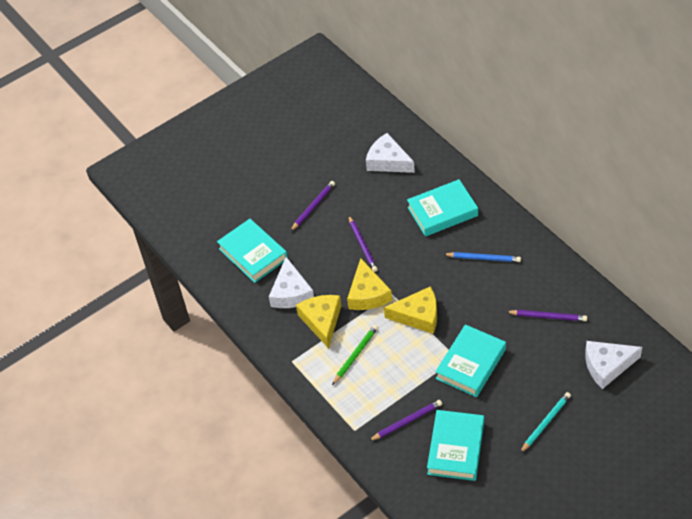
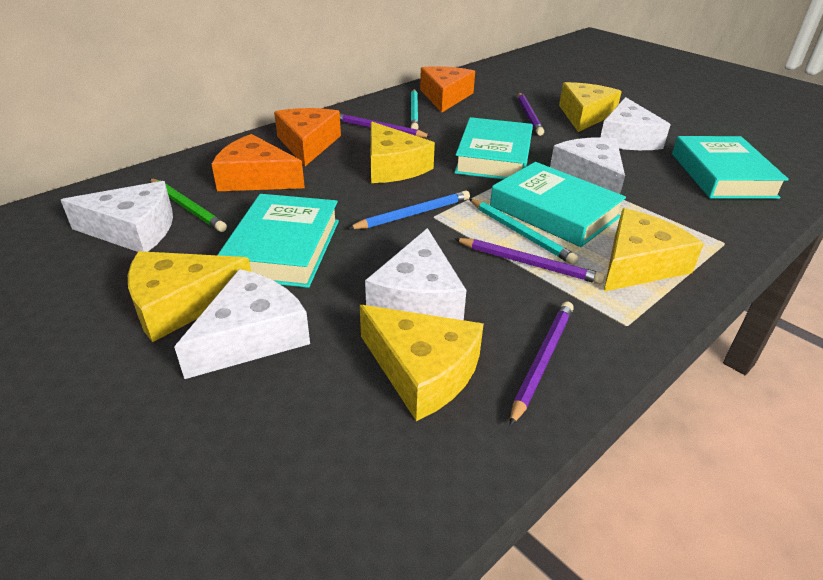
orange cheese: none = 0 -> [212,134,305,191] [274,108,341,166] [420,66,475,113] = 3
turquoise pencil: [520,392,571,453] = 1 -> [410,89,419,130] [469,199,578,265] = 2
white cheese: [269,257,314,308] [366,133,415,173] [585,341,642,389] = 3 -> [61,181,173,252] [174,269,310,379] [365,228,467,320] [550,137,625,194] [600,97,671,150] = 5
yellow cheese: [296,295,341,349] [347,258,392,310] [384,286,437,334] = 3 -> [128,251,251,342] [360,305,484,421] [371,122,435,183] [559,82,622,132] [604,208,704,292] = 5

